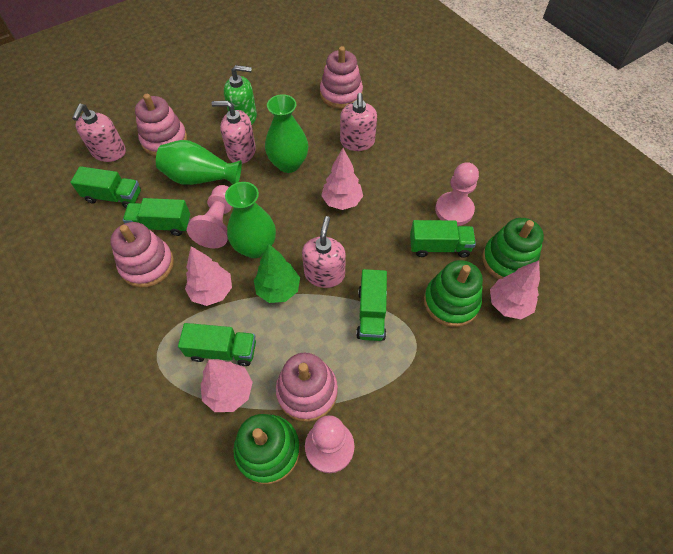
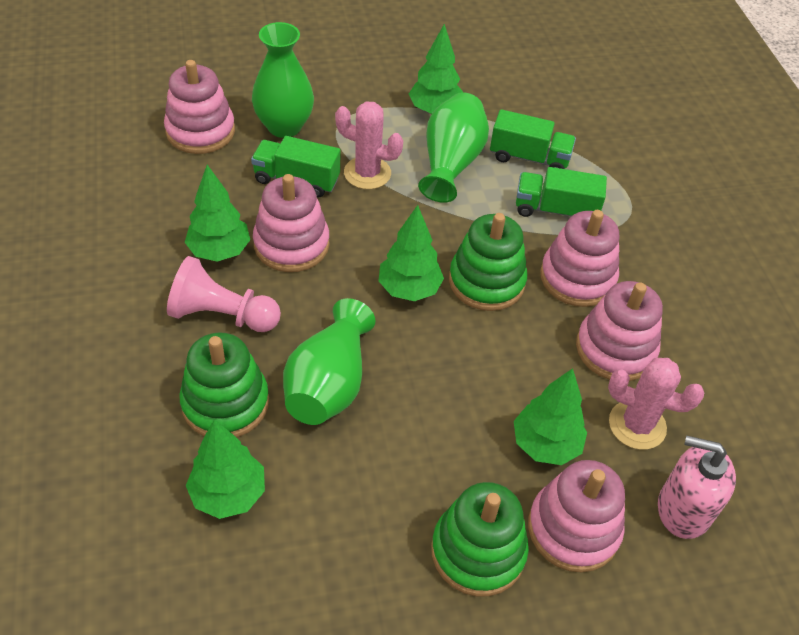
green soap dispenser: [224,65,257,125] = 1 -> none = 0
green tree: [254,244,300,303] = 1 -> [185,165,250,262] [186,419,265,519] [378,205,444,301] [409,24,463,114] [514,368,587,465] = 5
green truck: [70,166,141,208] [123,198,190,236] [178,323,256,366] [356,269,387,341] [410,220,476,258] = 5 -> [251,136,340,197] [490,109,576,169] [516,167,607,217] = 3
pink cactus: none = 0 -> [335,101,403,189] [608,358,704,450] = 2
pink pawn: [187,185,232,248] [305,415,354,473] [435,162,479,226] = 3 -> [167,256,281,332] = 1
pink soap dispenser: [72,104,126,162] [212,101,256,164] [302,216,346,288] [340,93,377,151] = 4 -> [658,435,736,539] = 1
pink stacking toy: [110,222,174,288] [135,94,187,156] [276,353,338,422] [320,46,363,109] = 4 -> [164,60,235,154] [253,174,330,272] [528,460,625,572] [540,210,619,307] [576,281,663,381] = 5
pink tree: [185,246,232,306] [201,359,253,412] [321,148,363,210] [490,260,540,319] = 4 -> none = 0

